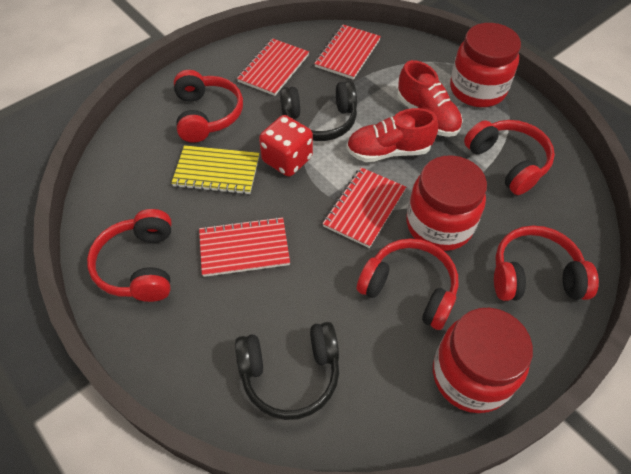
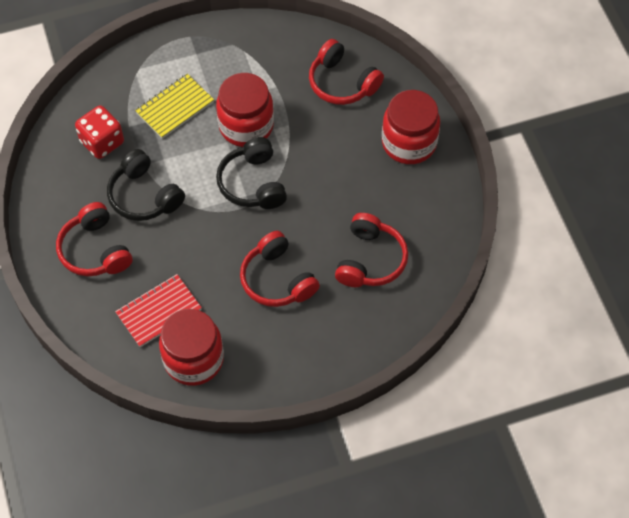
red headphones: [87,209,172,302] [174,70,243,143] [357,239,459,330] [464,120,555,195] [494,225,599,301] = 5 -> [56,202,132,276] [240,231,320,307] [309,39,384,105] [335,213,408,287] = 4
red notebook: [199,217,290,277] [237,38,309,96] [314,25,381,80] [322,167,406,248] = 4 -> [115,274,202,347] = 1
red shoe: [346,108,438,162] [397,60,463,137] = 2 -> none = 0

